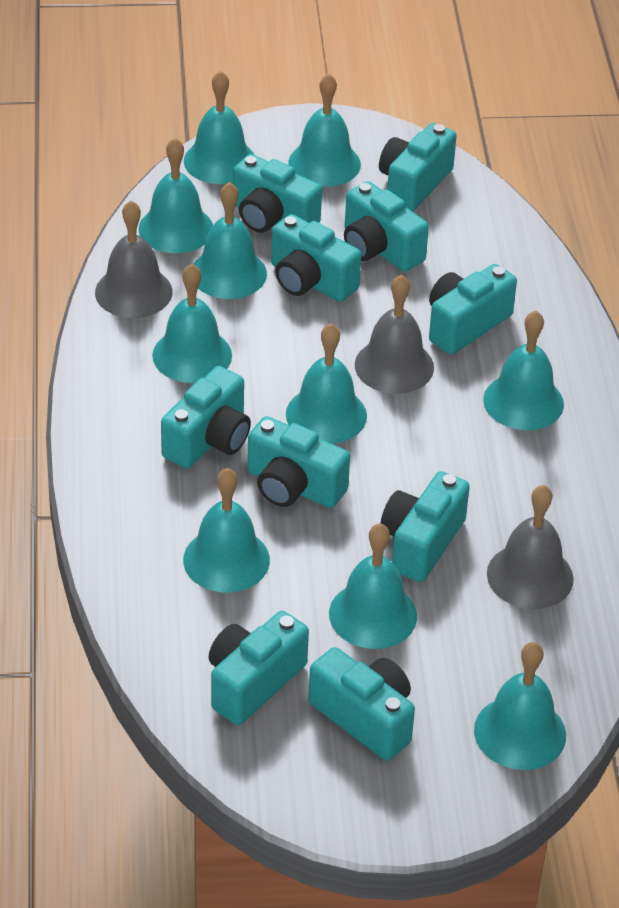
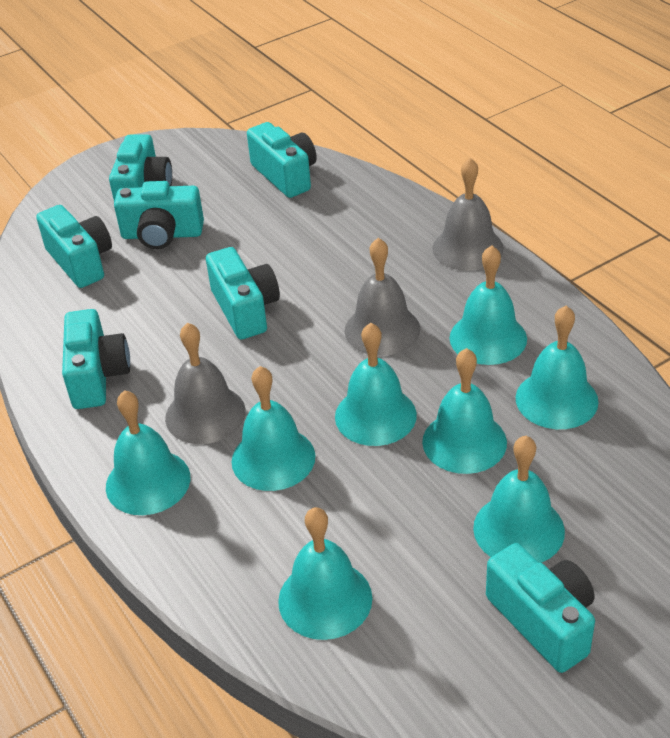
turquoise bell: [138,138,213,253] [152,264,232,383] [183,468,270,593] [184,71,254,184] [193,182,267,299] [286,323,367,444] [288,73,361,187] [329,523,417,649] [474,642,566,770] [483,311,564,430] = 10 -> [106,390,190,515] [232,366,316,491] [278,507,373,640] [335,323,417,446] [422,348,507,474] [449,245,527,365] [473,436,565,563] [516,306,599,429] = 8
turquoise camera: [161,366,251,469] [209,611,309,725] [233,154,322,233] [247,416,350,508] [271,214,361,302] [308,647,415,761] [344,181,429,272] [379,123,457,212] [381,471,470,582] [429,264,517,355] = 10 -> [36,205,112,288] [62,309,130,409] [109,135,172,201] [114,181,204,249] [206,247,280,339] [247,122,317,198] [486,543,595,673] = 7

